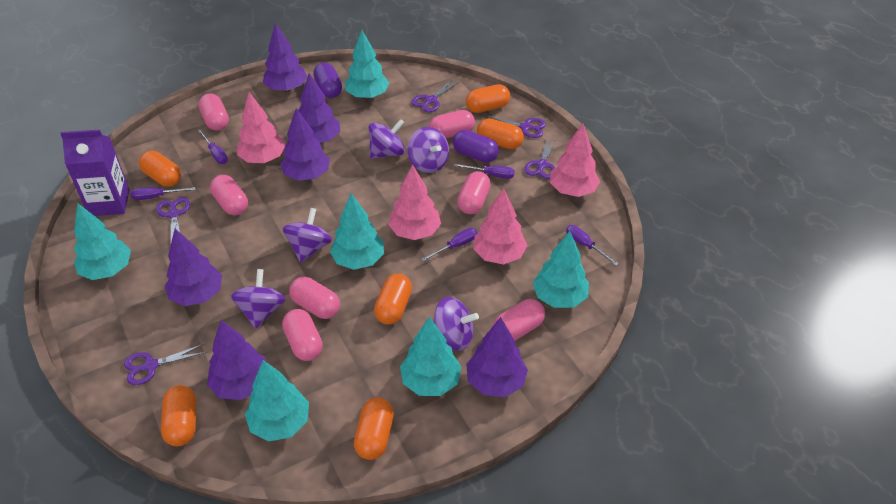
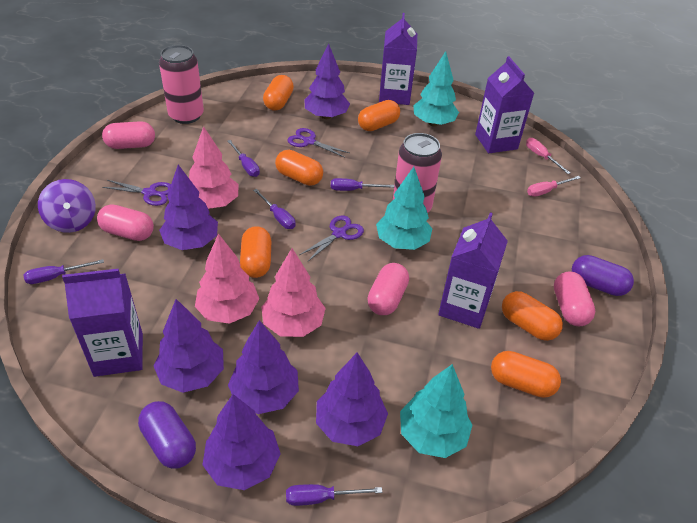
pink can: none = 0 -> [159,45,204,124] [393,133,442,213] = 2
pink capsule: [199,93,229,131] [210,175,248,215] [282,309,323,361] [289,277,340,319] [429,110,475,138] [457,171,491,214] [493,299,545,341] = 7 -> [97,204,154,241] [102,121,155,149] [367,263,409,315] [554,271,595,326] = 4
pink screwdriver: none = 0 -> [526,138,570,174] [527,176,580,197] = 2
pink tree: [237,92,285,163] [388,164,441,240] [473,188,527,265] [550,123,600,197] = 4 -> [189,126,239,209] [195,233,259,324] [261,248,326,337] = 3
purple carton: [60,129,130,216] = 1 -> [62,269,143,377] [379,13,417,105] [438,212,508,329] [475,56,534,153] = 4
purple scissors: [124,344,206,385] [156,197,190,242] [412,79,459,112] [486,116,546,138] [524,138,556,179] = 5 -> [102,180,171,206] [287,128,349,158] [299,216,364,261] = 3
purple spinning top: [231,269,286,329] [282,208,332,263] [369,119,405,159] [407,127,449,173] [433,297,479,351] = 5 -> [38,179,96,233] = 1
turquoise tree: [74,203,131,280] [245,360,309,442] [330,193,384,270] [345,30,389,99] [400,317,462,396] [533,231,589,308] = 6 -> [376,167,432,250] [400,364,472,458] [413,51,459,127] = 3

